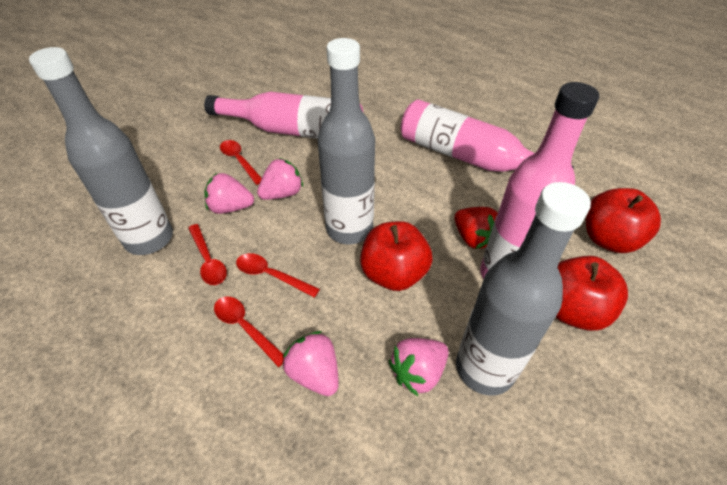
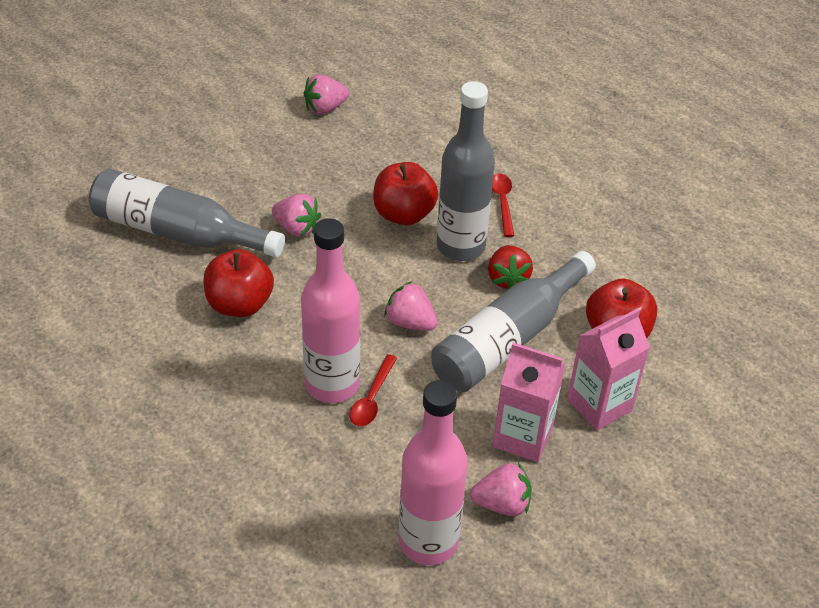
pink bottle: [204,92,363,139] [401,99,574,172] [480,82,599,279] = 3 -> [301,218,360,403] [399,380,468,565] = 2
pink carton: none = 0 -> [493,343,566,462] [567,308,650,431] = 2
red spoon: [188,224,227,285] [214,296,284,367] [220,140,262,185] [236,253,320,298] = 4 -> [350,354,397,426] [492,174,514,237] = 2

